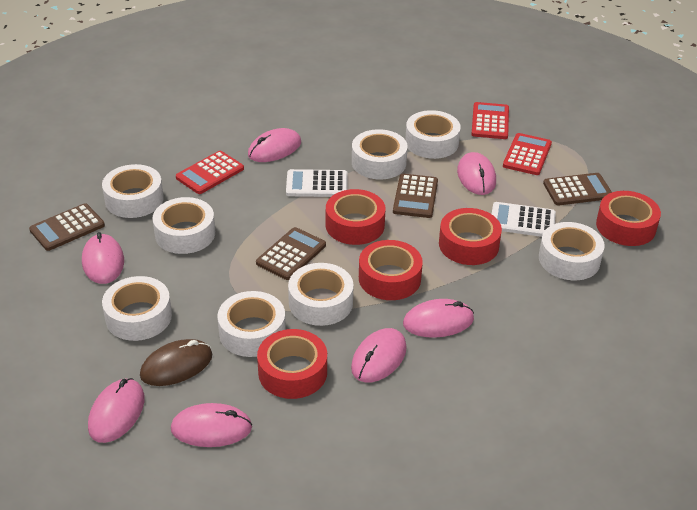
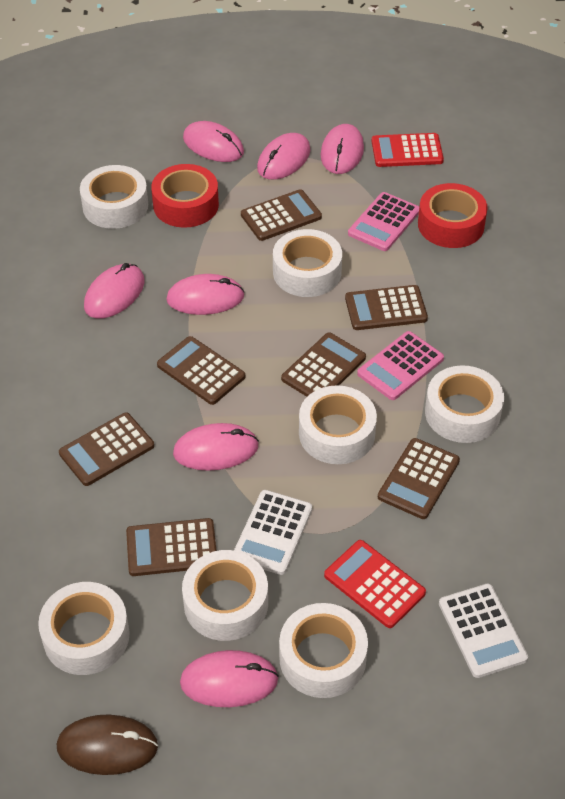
brown calculator: [29,203,105,251] [256,227,326,280] [393,174,438,218] [543,173,612,205] = 4 -> [59,412,154,486] [126,518,217,576] [157,336,245,405] [241,189,322,241] [281,333,366,397] [345,285,428,330] [378,438,460,519] = 7
pink calculator: none = 0 -> [348,192,419,251] [357,331,444,400] = 2
red calculator: [176,151,244,194] [471,102,509,139] [503,133,552,175] = 3 -> [324,540,426,628] [372,133,444,167] = 2
red tape: [257,329,327,399] [326,189,385,245] [359,240,423,300] [439,208,502,265] [596,191,661,246] = 5 -> [151,164,219,228] [418,183,488,248] = 2
white tape: [102,164,164,218] [102,276,172,341] [153,197,215,254] [218,291,286,357] [288,263,354,326] [352,129,408,179] [405,110,461,159] [539,222,605,280] = 8 -> [38,582,130,675] [80,165,148,229] [182,550,268,641] [273,229,342,297] [279,603,368,698] [299,385,377,464] [425,365,504,443] = 7

